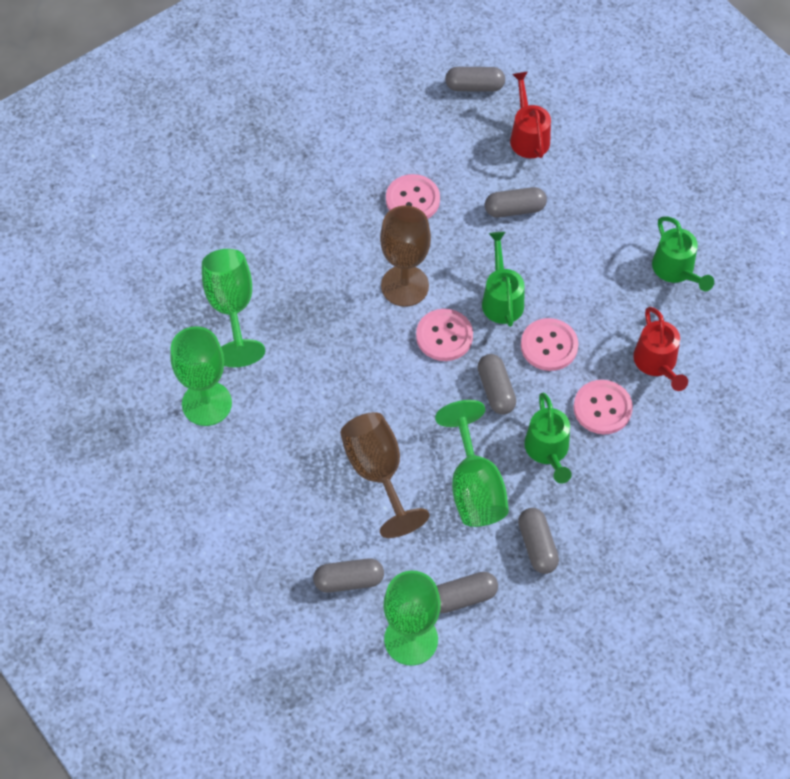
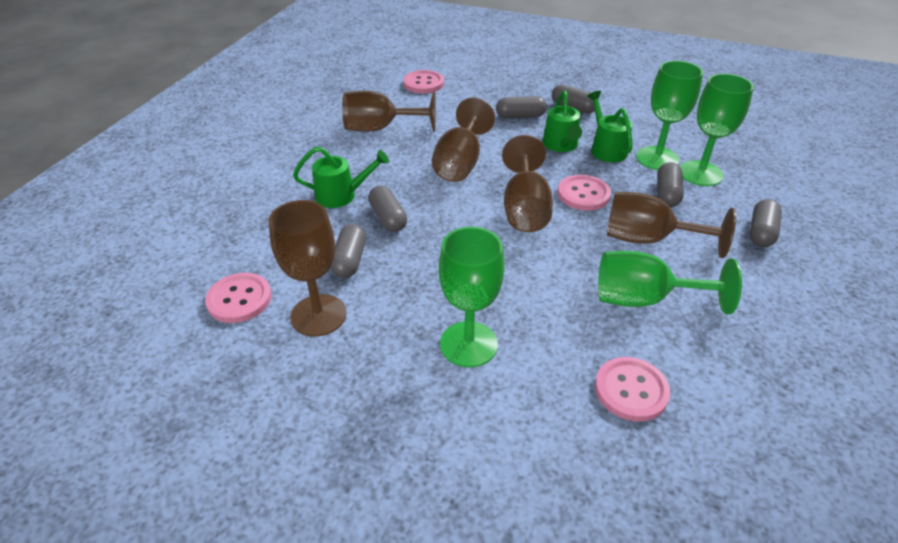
brown goblet: [340,412,429,538] [380,205,431,307] = 2 -> [268,200,347,337] [342,91,436,132] [432,97,495,182] [502,135,553,232] [607,192,736,258] = 5
red watering can: [510,72,551,158] [633,307,688,391] = 2 -> none = 0

